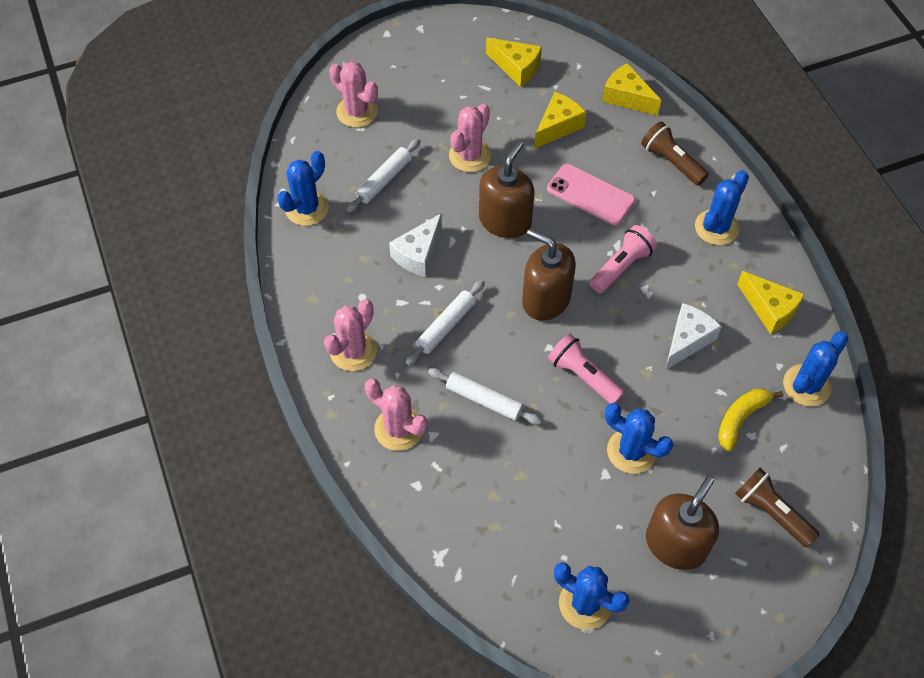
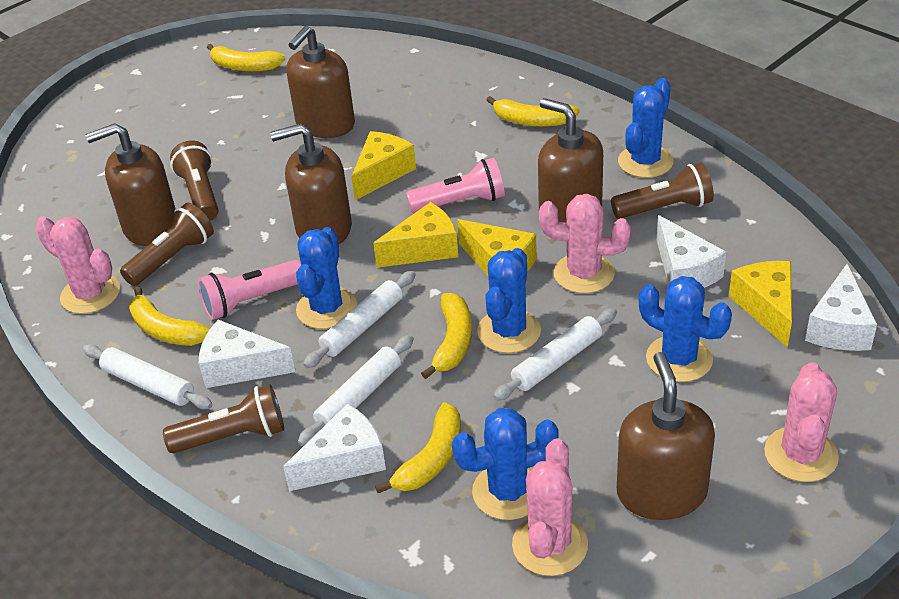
brown flashlight: [641,121,709,186] [735,468,820,548] = 2 -> [120,203,214,286] [163,384,284,453] [170,141,219,221] [611,163,714,219] = 4
brown soap dispenser: [479,141,534,238] [522,229,576,321] [646,476,719,570] = 3 -> [85,123,176,246] [270,123,352,245] [286,25,355,138] [538,98,603,223] [617,352,715,520] = 5
pink phone: [547,164,635,225] = 1 -> none = 0
white cheese: [389,213,442,277] [665,303,722,370] = 2 -> [199,320,296,388] [283,404,386,491] [657,215,726,288] [805,264,877,351] = 4
white rolling pin: [346,139,420,213] [406,280,485,365] [428,368,542,425] = 3 -> [83,344,212,409] [298,335,414,446] [303,271,416,368] [493,308,617,401] = 4
yellow banana: [718,389,783,451] = 1 -> [129,287,210,346] [207,44,286,72] [375,402,461,493] [421,293,472,379] [487,96,580,127] = 5

